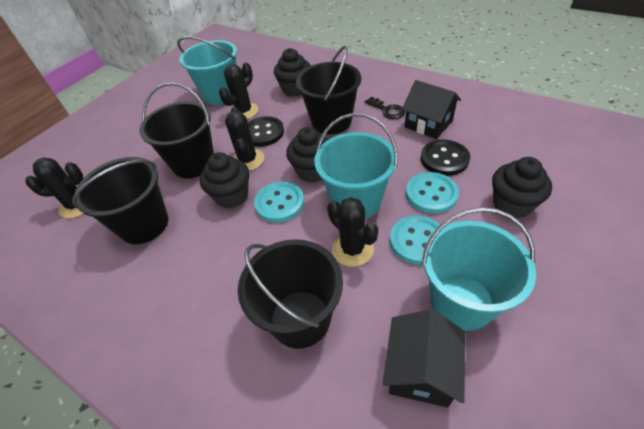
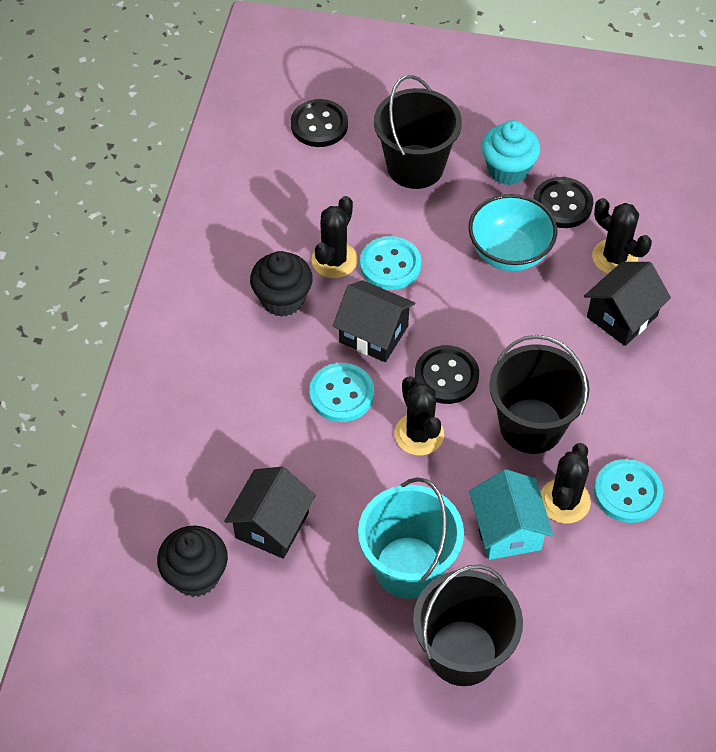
black bucket: [72,157,168,244] [139,82,214,178] [238,239,343,349] [296,46,361,134] = 4 -> [374,75,462,189] [413,565,523,686] [489,335,589,454] = 3
black button: [248,116,284,147] [421,140,470,176] = 2 -> [291,99,348,147] [415,345,479,404] [533,177,593,228] = 3
black cupcake: [200,152,249,209] [274,48,311,97] [286,127,329,183] [492,157,552,218] = 4 -> [157,526,228,597] [250,251,313,317] = 2
black house: [383,309,465,408] [402,80,461,139] = 2 -> [224,467,316,559] [333,280,415,362] [584,262,671,346] = 3
black key: [365,97,405,119] = 1 -> none = 0
turquoise bowl: none = 0 -> [468,194,557,271] = 1
turquoise bucket: [177,37,237,105] [314,113,398,219] [422,207,536,331] = 3 -> [358,477,464,599] = 1
turquoise cupcake: none = 0 -> [481,120,540,185] = 1
turquoise house: none = 0 -> [469,469,553,560] = 1

